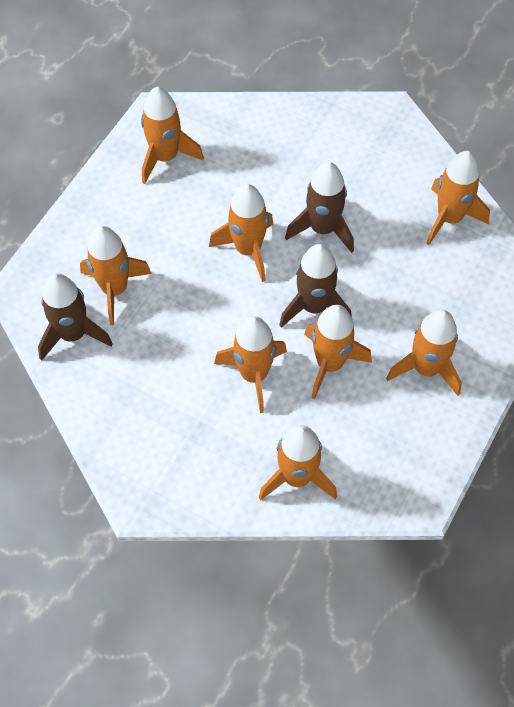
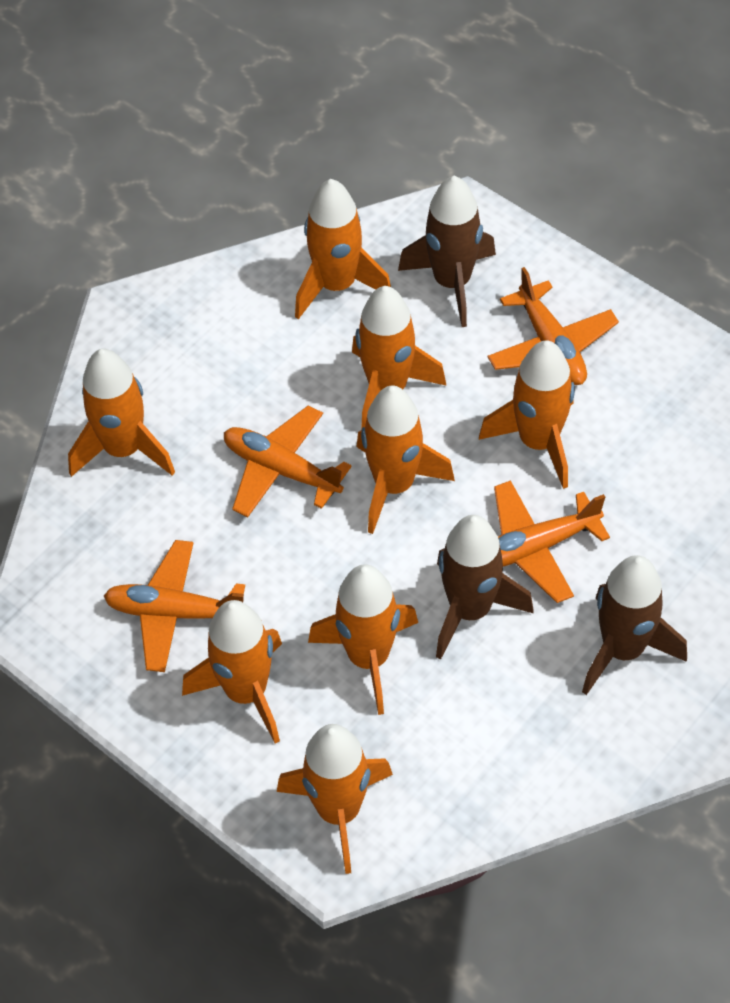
orange plane: none = 0 -> [104,540,245,672] [224,406,352,517] [488,267,619,385] [494,480,610,603] = 4

